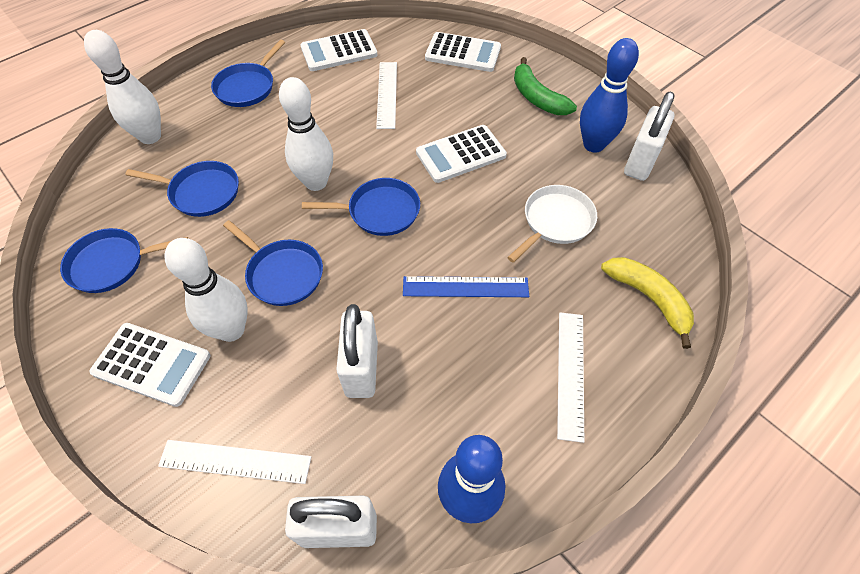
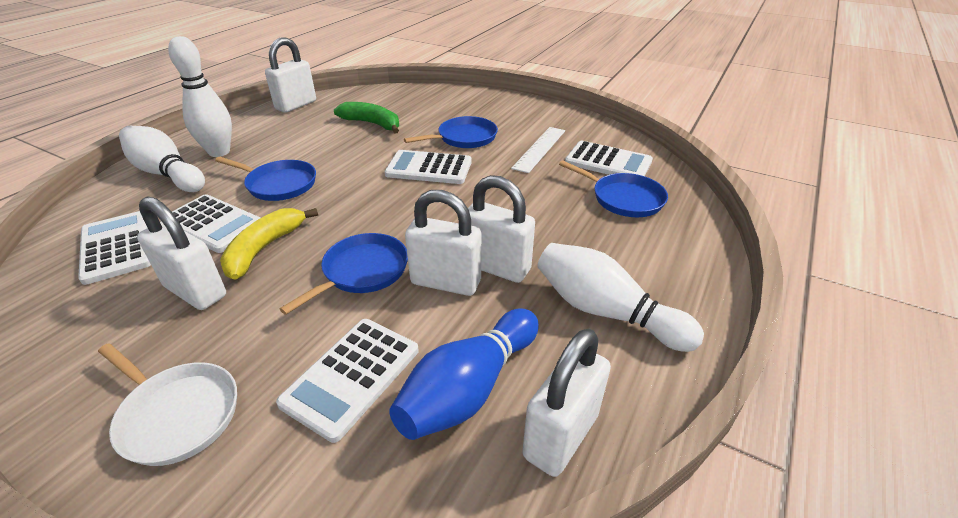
blue bowling pin: [438,435,505,523] [580,38,639,153] = 2 -> [389,309,539,440] = 1
blue pan: [60,228,189,293] [125,161,239,217] [211,40,285,107] [223,220,323,306] [302,178,420,236] = 5 -> [215,157,316,201] [280,233,408,315] [404,116,498,148] [559,160,668,217] = 4
blue ruler: [403,276,529,297] = 1 -> none = 0
white calculator: [89,323,210,407] [300,29,377,71] [416,125,507,183] [425,32,501,72] = 4 -> [78,211,151,285] [160,194,260,253] [276,319,419,443] [385,150,472,184] [565,141,653,176] = 5
white padlock: [285,496,377,548] [336,304,378,398] [624,92,674,181] = 3 -> [137,197,226,310] [265,37,316,113] [405,190,481,296] [468,175,535,283] [522,329,611,477] = 5
white ruler: [158,440,311,484] [376,62,397,129] [557,312,584,443] = 3 -> [511,127,565,173] = 1

